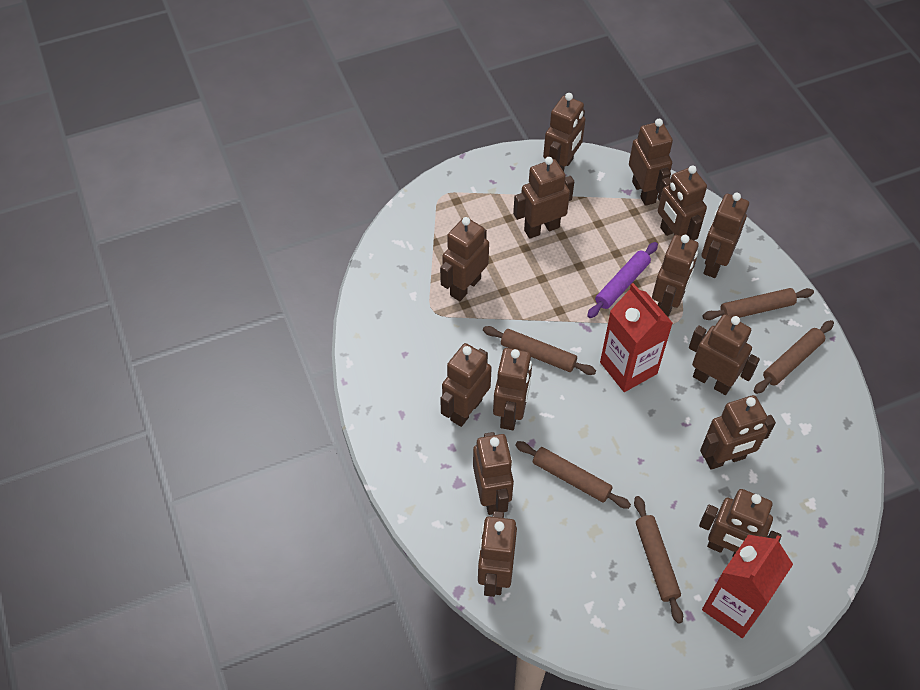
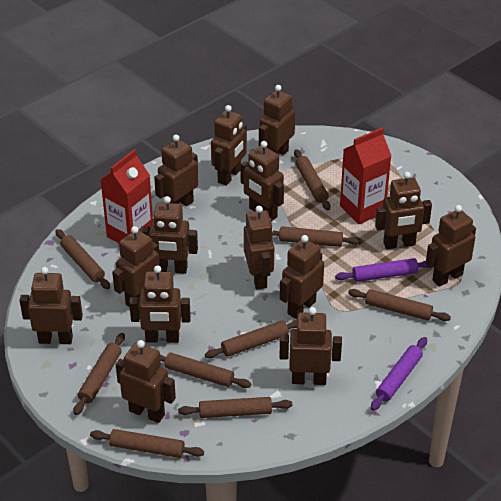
brown rolling pin: [483,326,596,375] [515,441,631,509] [634,496,683,624] [702,288,814,320] [754,320,834,394] = 5 -> [55,229,110,289] [74,333,125,415] [90,429,204,458] [160,353,251,388] [178,397,292,418] [205,319,297,358] [272,226,361,247] [294,149,331,210] [348,289,451,321] = 9
purple rolling pin: [587,242,658,318] = 1 -> [335,258,429,282] [371,337,427,411] = 2

